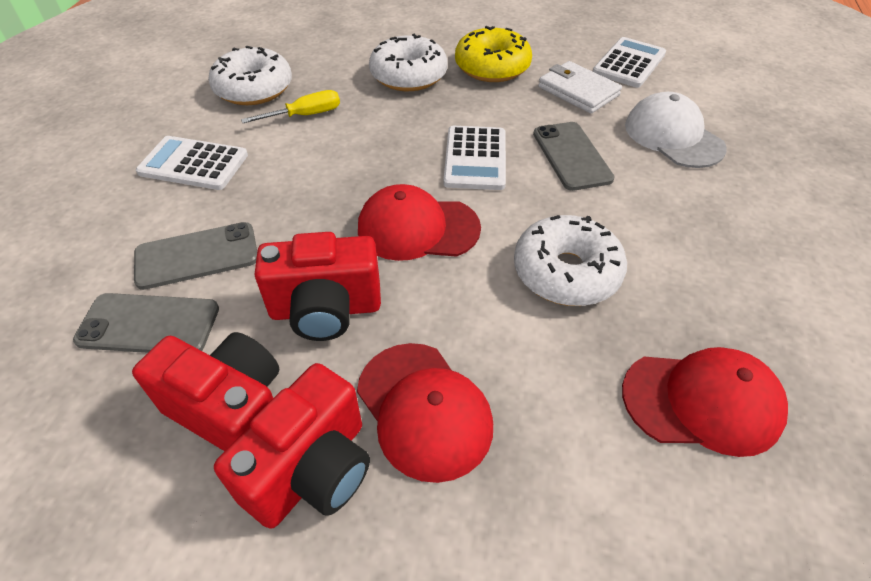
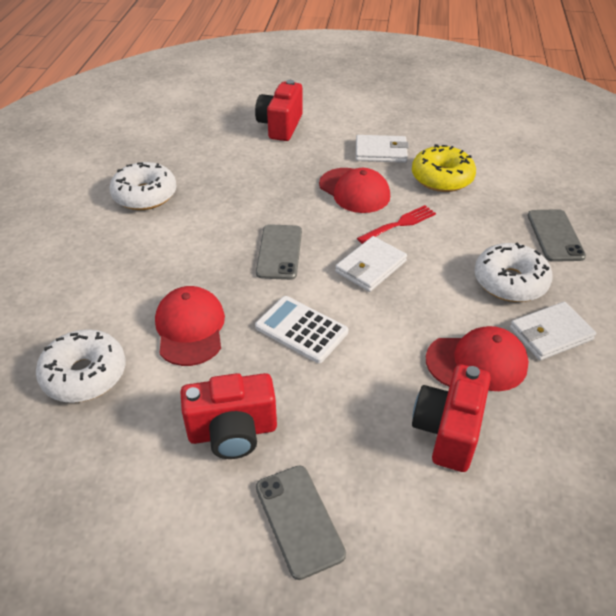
red fork: none = 0 -> [357,205,436,244] = 1
white calculator: [136,136,248,190] [443,126,506,190] [593,37,666,88] = 3 -> [255,296,348,363] = 1
white cap: [625,92,727,168] = 1 -> none = 0
white wallet: [538,61,622,113] = 1 -> [335,236,407,292] [356,135,409,163] [510,302,596,360] = 3
yellow screwdriver: [241,90,340,123] = 1 -> none = 0

